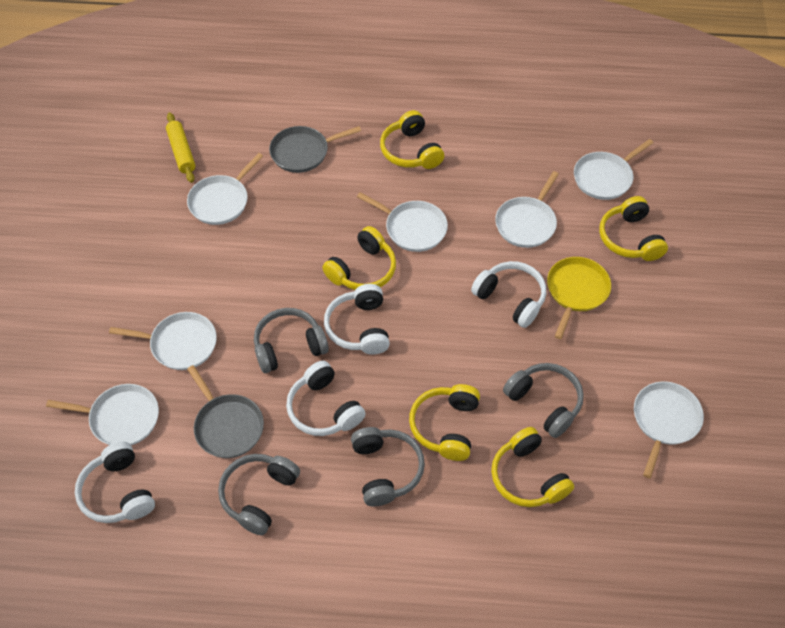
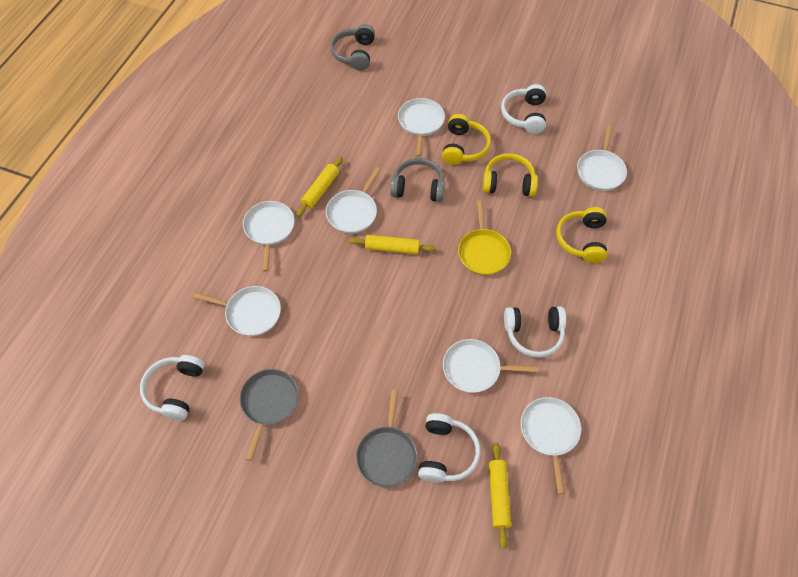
grey headphones: [218,454,300,535] [254,308,329,373] [351,427,425,506] [503,363,584,438] = 4 -> [330,24,375,71] [390,158,445,202] = 2
yellow headphones: [322,226,396,290] [380,110,444,169] [409,384,480,461] [491,427,574,507] [599,196,668,261] = 5 -> [442,114,491,165] [483,153,538,197] [556,207,607,263] = 3
yellow rolling pin: [166,113,195,183] = 1 -> [297,157,343,217] [349,235,435,255] [489,442,511,548] = 3

